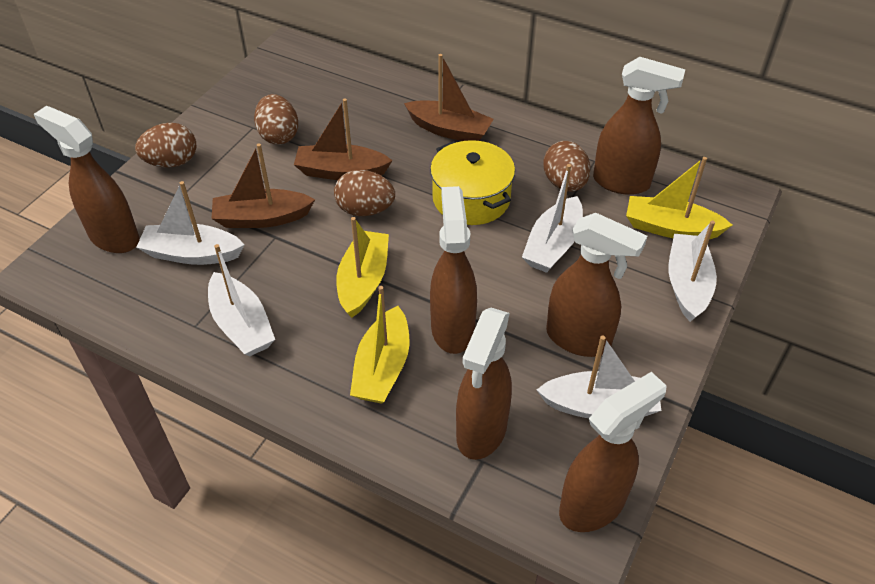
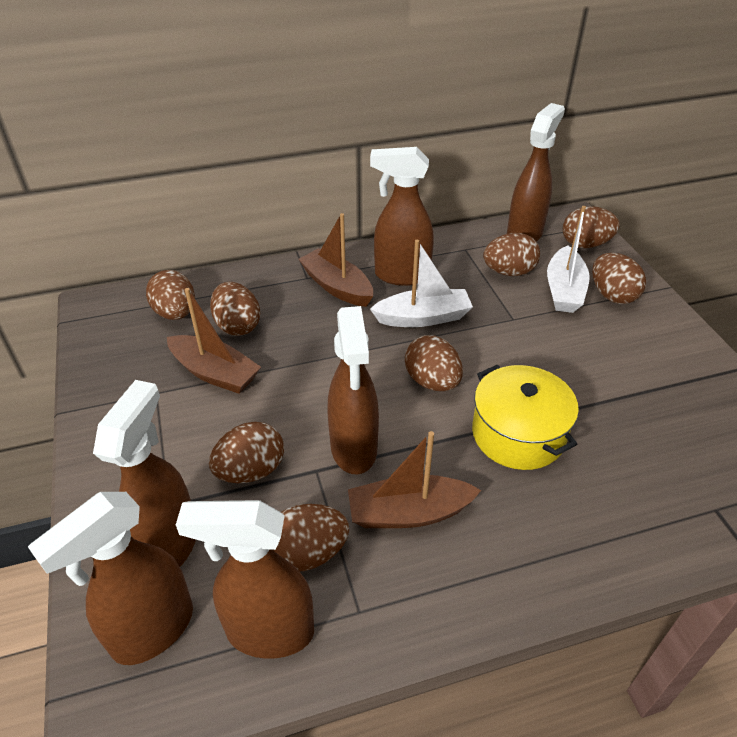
brown egg: [135,123,196,168] [254,94,298,145] [334,170,395,216] [543,141,590,192] = 4 -> [146,270,195,320] [209,422,284,483] [210,282,260,336] [274,504,349,572] [405,335,463,391] [483,233,540,276] [563,206,620,248] [592,253,646,304] = 8
white boat: [136,181,245,265] [208,244,275,357] [522,164,583,273] [537,335,661,418] [668,220,717,322] = 5 -> [370,240,473,327] [547,206,590,313] = 2
yellow boat: [336,217,389,318] [350,286,409,404] [626,157,732,239] = 3 -> none = 0

